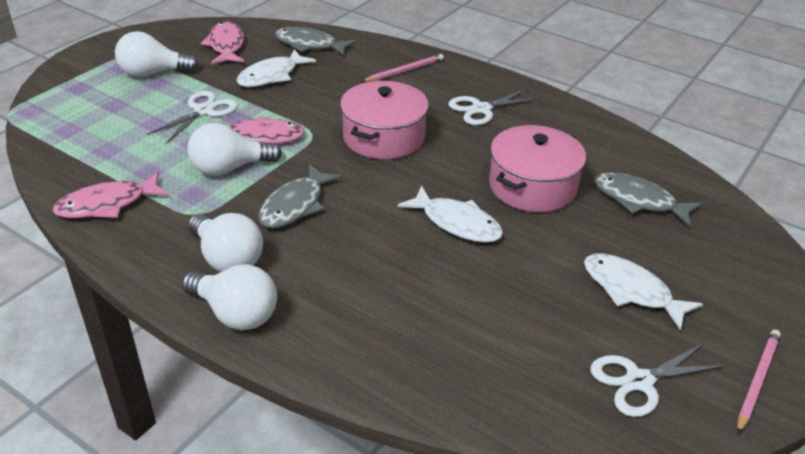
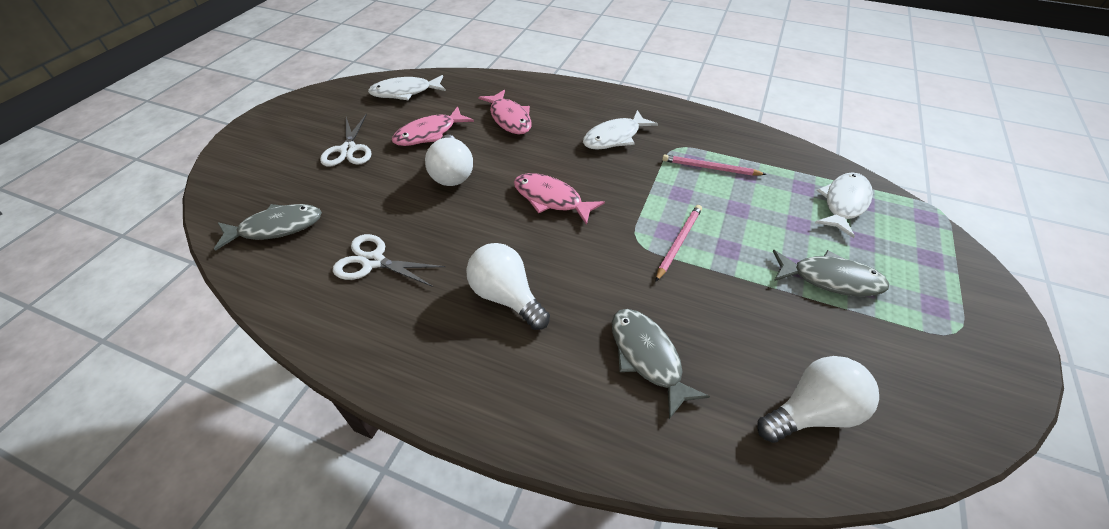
pink pot: [340,81,429,159] [489,125,586,212] = 2 -> none = 0
white light bulb: [115,31,199,77] [182,264,277,330] [187,123,282,176] [188,213,263,272] = 4 -> [425,135,473,186] [466,243,550,330] [757,356,879,443] = 3
white scissors: [147,91,238,144] [449,89,541,125] [590,342,727,417] = 3 -> [320,113,372,167] [333,234,446,287] = 2

